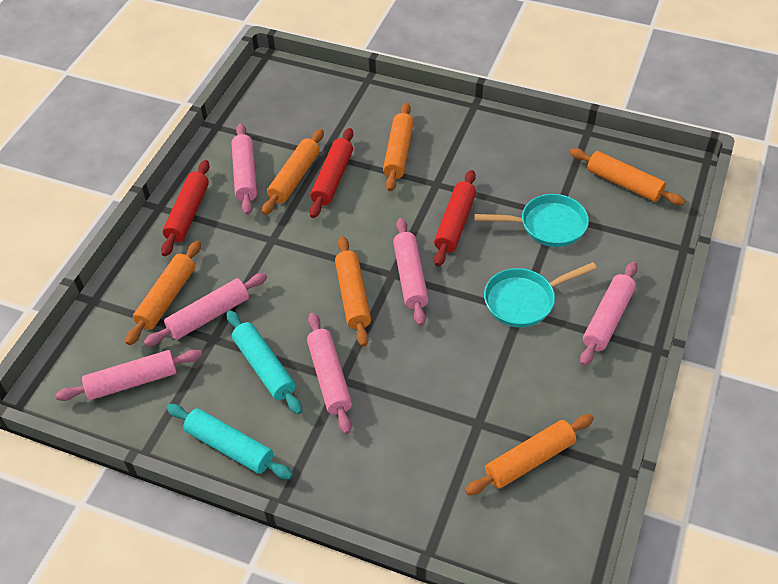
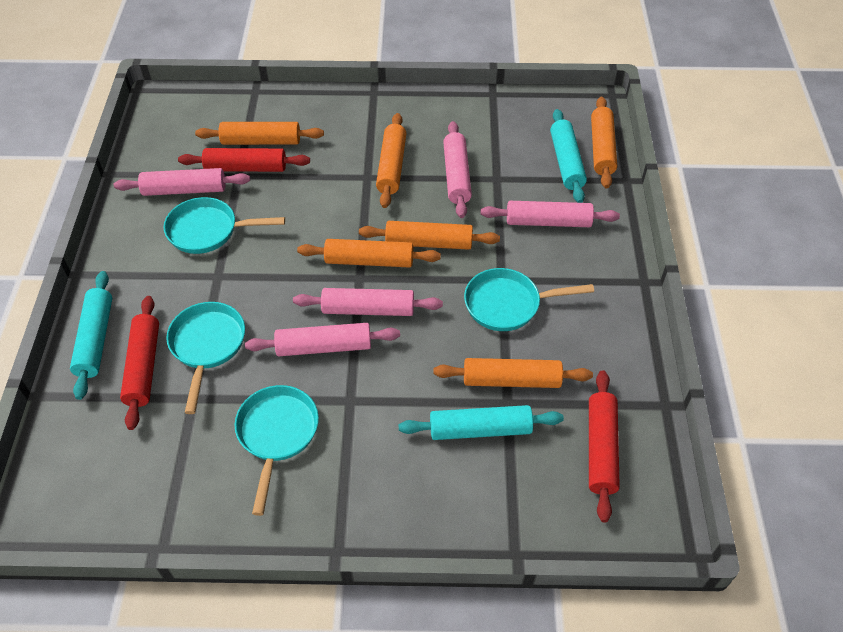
pink rolling pin: [55,349,202,401] [144,273,267,346] [231,124,257,215] [307,313,352,434] [393,218,429,326] [580,262,638,366] = 6 -> [114,168,250,196] [245,323,400,356] [293,288,443,316] [443,121,472,218] [480,201,620,227] = 5
turquoise pan: [474,194,589,247] [484,262,597,328] = 2 -> [164,197,285,254] [166,302,245,414] [235,385,319,516] [464,268,594,331] = 4
turquoise rolling pin: [166,404,293,479] [227,310,303,415] = 2 -> [70,271,112,400] [399,405,564,440] [550,109,587,203] = 3

